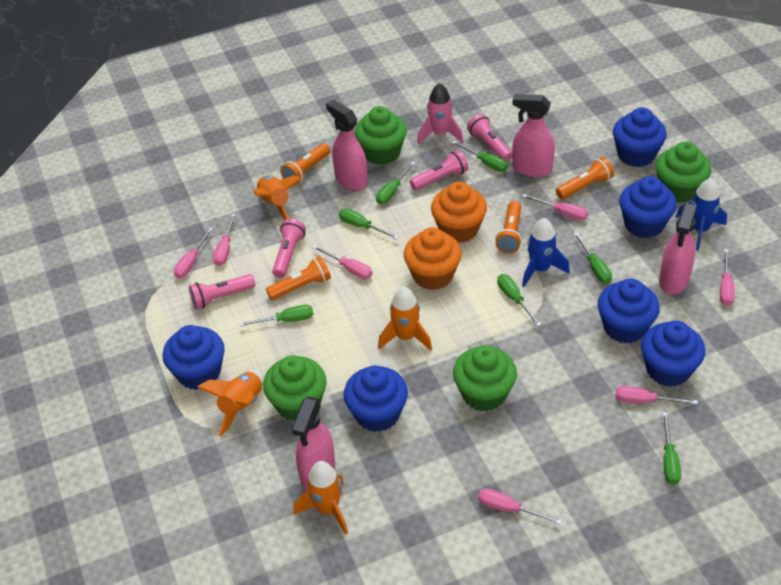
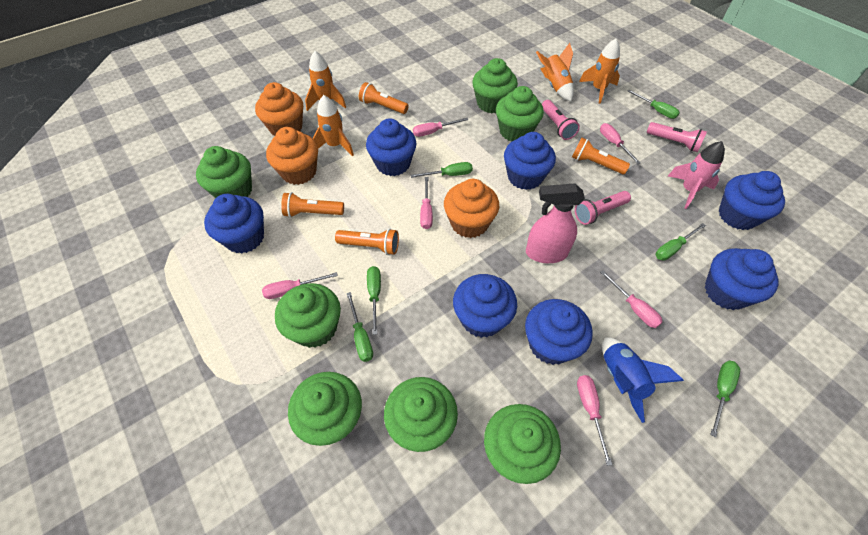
blue cupcake: [163,325,225,390] [344,366,408,432] [598,279,660,343] [613,107,667,167] [619,176,677,238] [641,321,705,387] = 6 -> [204,194,264,254] [366,118,417,176] [453,274,517,338] [504,132,556,190] [525,299,593,365] [705,248,779,310] [719,171,785,230] = 7
blue rocket: [522,218,570,287] [675,178,727,251] = 2 -> [602,337,684,423] = 1
green cupcake: [263,355,327,421] [355,106,407,165] [453,345,517,412] [655,142,711,203] = 4 -> [196,146,252,198] [275,283,341,348] [288,372,362,446] [384,377,458,452] [472,58,518,113] [484,404,561,484] [496,86,544,141] = 7
green screwdriver: [239,305,314,326] [339,208,399,239] [376,161,416,204] [452,141,508,172] [497,274,541,326] [573,232,612,284] [662,413,681,485] = 7 -> [346,292,373,362] [367,266,381,335] [410,162,473,178] [627,90,680,119] [656,223,706,261] [710,360,740,438] = 6
orange cupcake: [404,227,462,290] [431,182,487,243] = 2 -> [255,82,303,136] [266,127,318,185] [444,179,499,238] = 3
pink flashlight: [189,274,255,310] [272,219,306,278] [410,150,468,191] [467,114,512,162] = 4 -> [542,100,580,140] [575,191,631,225] [647,122,707,152] = 3
pink screwdriver: [174,228,213,278] [213,214,236,266] [313,245,372,279] [478,488,562,525] [522,194,588,221] [615,386,698,404] [720,249,735,306] = 7 -> [262,272,338,299] [413,118,468,137] [420,177,433,229] [577,375,612,466] [600,123,641,164] [600,270,663,328] = 6
pink spray bottle: [291,396,335,490] [326,100,368,191] [512,94,555,177] [659,203,697,295] = 4 -> [526,184,585,263] = 1

